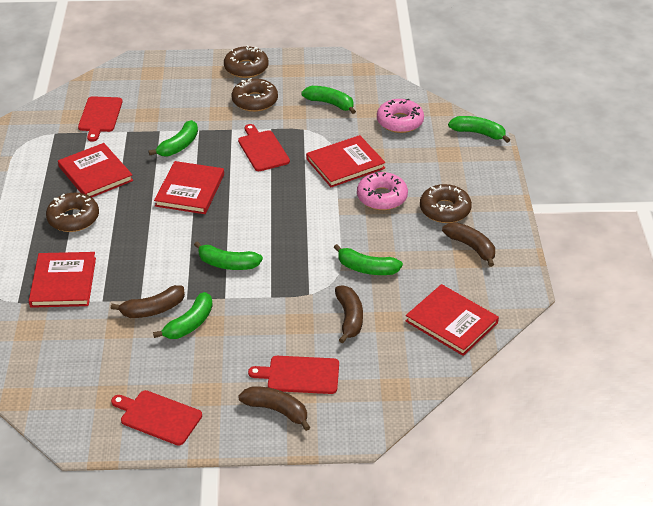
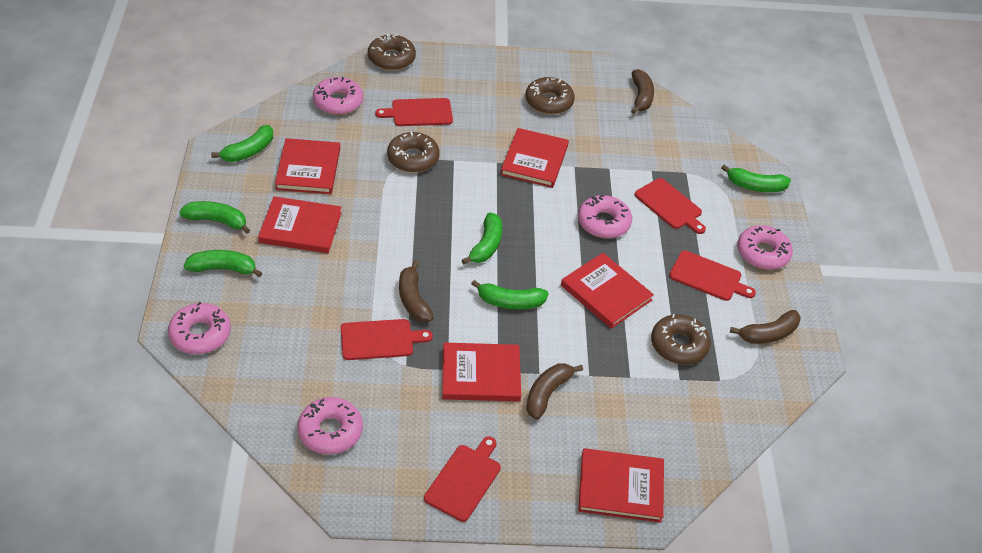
pink donut: [357,172,408,210] [377,99,424,133] = 2 -> [168,302,231,354] [297,397,363,454] [313,77,363,115] [578,195,632,238] [737,225,793,270] = 5
red book: [29,252,96,308] [58,143,133,197] [154,161,224,214] [306,135,385,187] [406,284,499,356] = 5 -> [258,196,342,253] [275,138,340,194] [442,342,521,401] [500,128,569,188] [561,253,654,329] [578,448,664,523] = 6
red cutting board: [78,96,123,142] [111,390,202,446] [238,124,290,171] [248,356,339,394] = 4 -> [341,319,433,360] [375,98,453,126] [424,436,501,522] [634,178,706,234] [669,250,756,301] = 5

